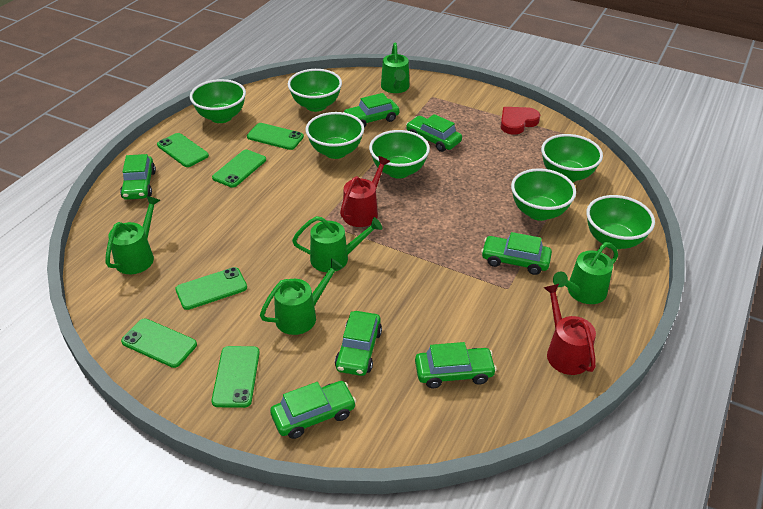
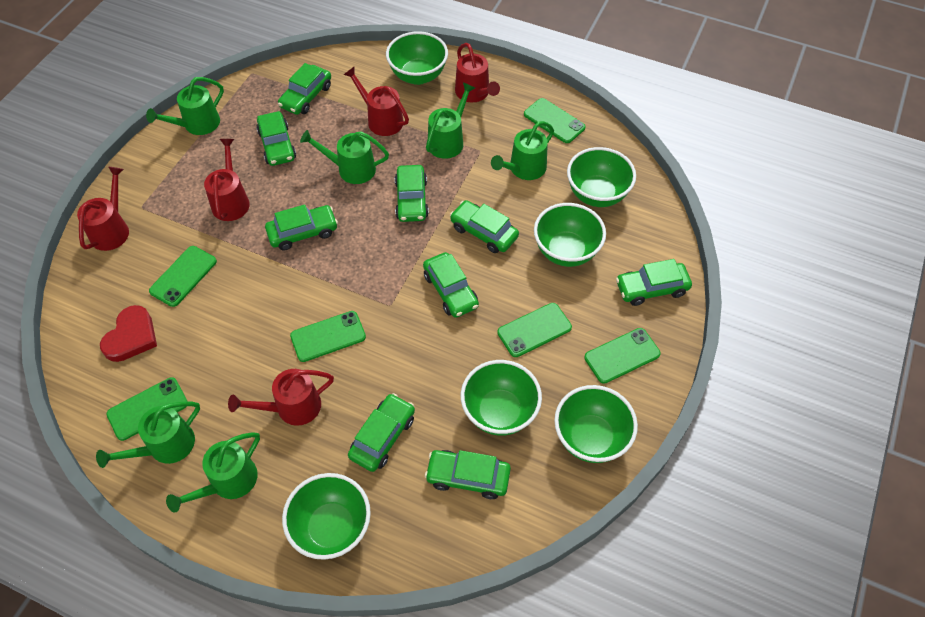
green bowl: [190,79,246,123] [288,69,342,112] [306,112,364,159] [369,130,430,179] [511,168,576,221] [541,134,603,182] [586,195,655,250] = 7 -> [282,473,371,560] [386,31,448,85] [461,360,542,436] [534,203,606,267] [554,385,638,463] [567,147,636,207] = 6
green car: [120,154,156,200] [270,381,356,439] [335,311,382,376] [344,93,400,128] [406,114,462,152] [415,342,497,388] [481,232,552,275] = 7 -> [256,111,296,166] [265,204,338,251] [278,63,331,115] [348,393,415,472] [395,165,429,222] [423,252,479,318] [425,450,511,499] [450,200,519,253] [616,259,692,306] = 9
green watering can: [105,196,160,274] [260,258,343,335] [292,216,382,272] [381,43,409,93] [553,242,618,304] = 5 -> [96,401,200,468] [146,77,224,135] [166,432,260,512] [300,130,389,184] [426,82,475,159] [491,121,554,180] = 6
red watering can: [340,156,391,227] [543,284,596,375] = 2 -> [77,167,129,251] [204,139,250,221] [228,369,334,426] [343,67,409,136] [455,43,500,102] = 5

